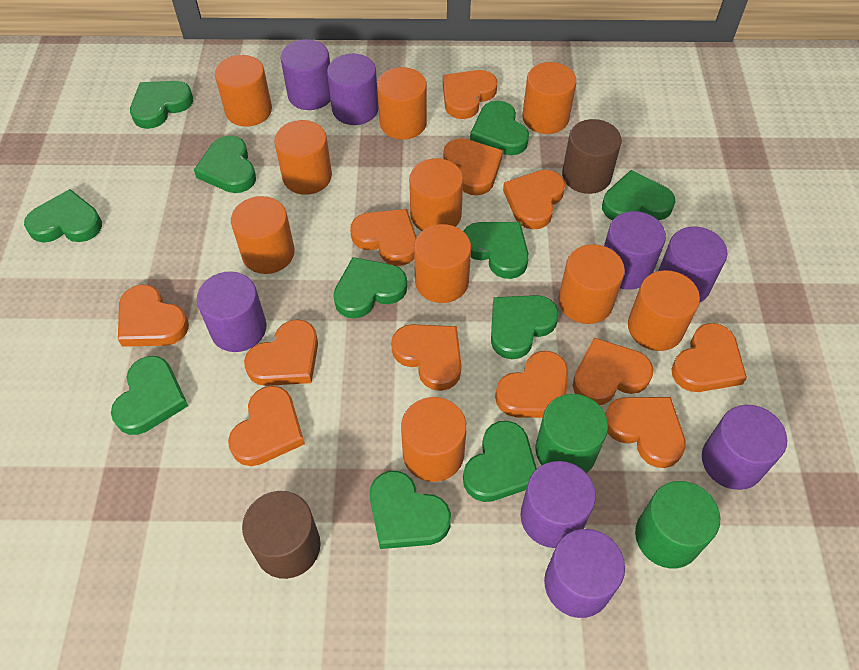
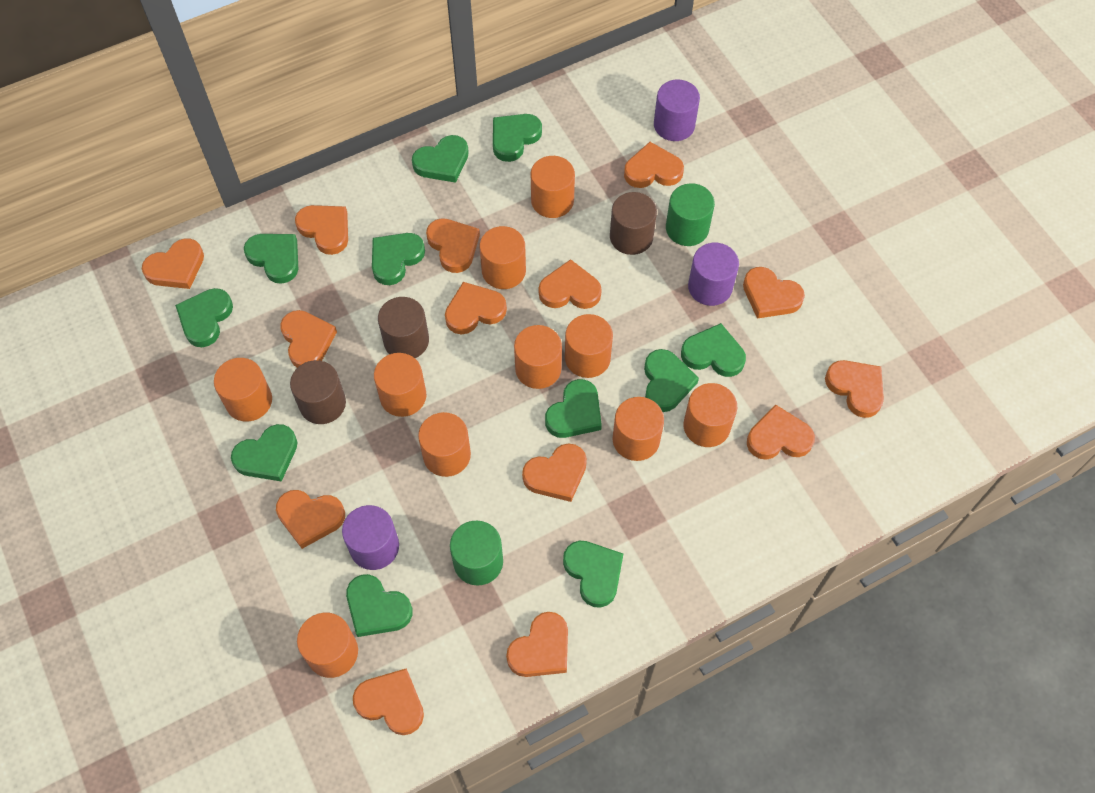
brown cylinder: [242,491,321,579] [562,119,622,194] = 2 -> [290,360,346,424] [378,297,429,358] [610,192,657,255] = 3
orange heart: [118,284,189,347] [228,386,305,466] [244,319,318,386] [350,209,417,266] [391,324,461,391] [443,70,497,119] [443,138,503,195] [495,351,568,418] [503,170,565,229] [573,338,653,405] [605,397,686,468] [672,323,747,392] = 12 -> [142,238,204,289] [276,490,345,549] [280,310,337,368] [295,205,348,255] [353,668,424,735] [426,218,480,273] [445,282,507,334] [506,612,568,677] [522,443,587,502] [539,259,602,309] [624,142,684,188] [743,267,805,319] [747,405,815,460] [825,360,884,418] = 14
purple cylinder: [197,271,267,352] [281,39,331,110] [327,54,379,125] [520,461,596,548] [544,529,625,618] [604,211,666,290] [658,226,728,303] [702,405,787,490] = 8 -> [342,505,399,570] [654,80,700,141] [688,243,739,306] = 3

